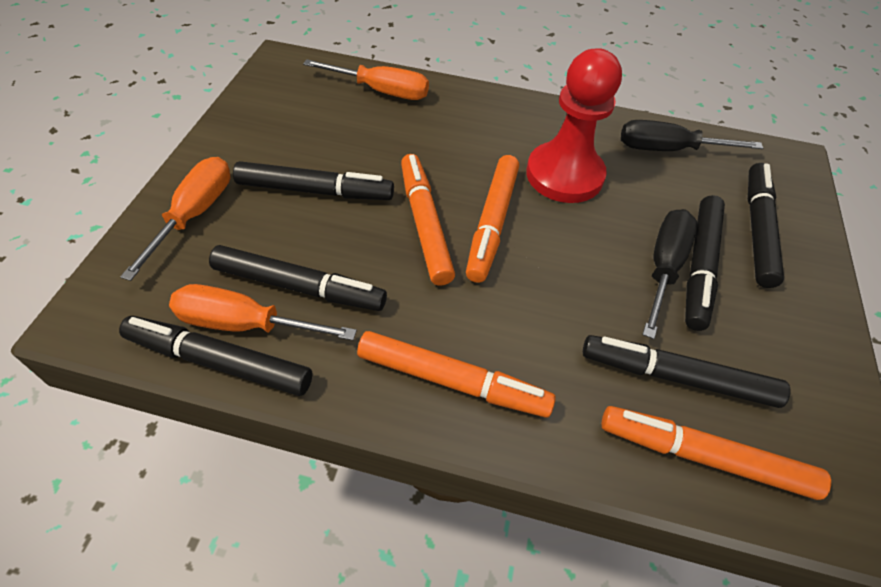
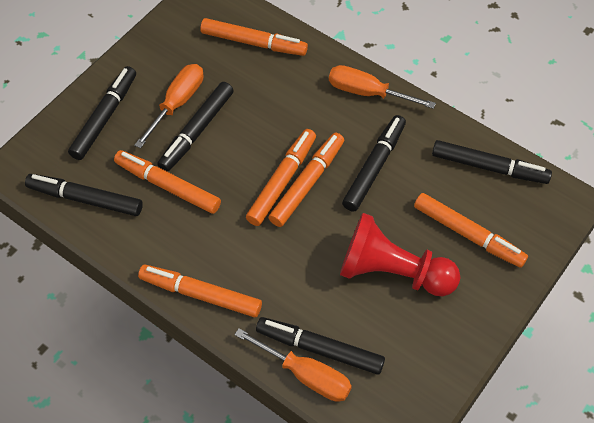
black screwdriver: [621,120,763,151] [642,209,698,339] = 2 -> none = 0
orange marker: [357,331,556,418] [401,154,455,286] [466,155,519,283] [601,406,831,500] = 4 -> [114,150,221,214] [138,265,262,317] [200,18,308,56] [246,129,316,226] [269,133,344,227] [414,193,528,268] = 6

